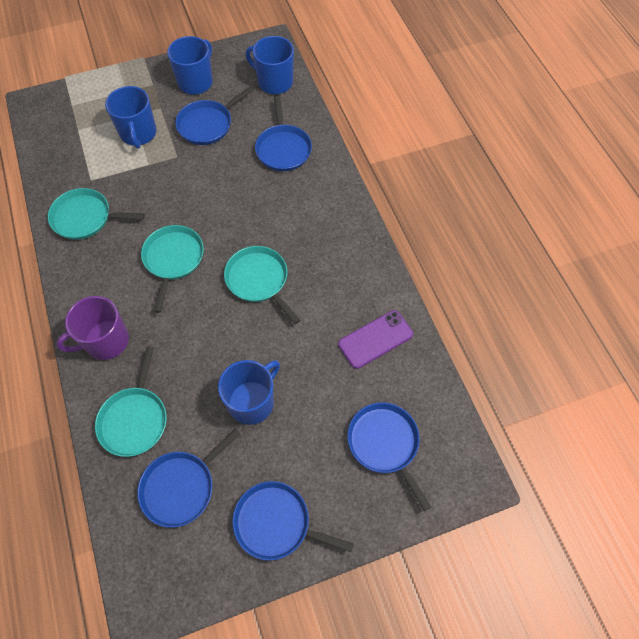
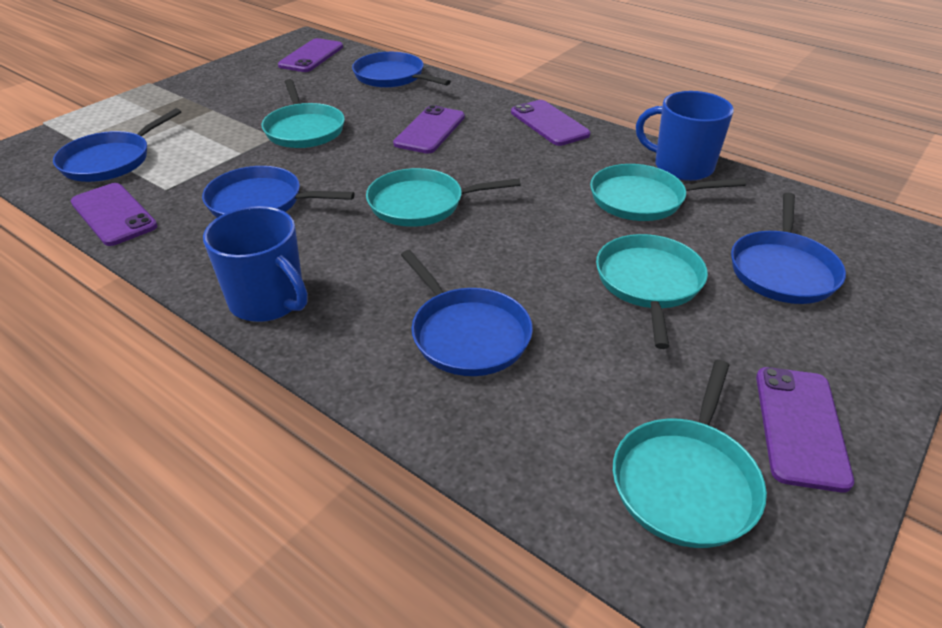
blue mug: [105,86,156,149] [167,36,213,95] [218,360,280,425] [246,36,294,94] = 4 -> [203,206,308,322] [636,91,734,181] = 2
purple mug: [56,296,129,360] = 1 -> none = 0
purple phone: [338,310,413,369] = 1 -> [71,183,157,246] [278,38,343,72] [393,105,465,154] [511,100,590,146] [756,367,854,492] = 5
turquoise pan: [48,188,145,240] [95,347,167,457] [141,225,204,313] [224,246,300,324] = 4 -> [262,79,345,148] [366,168,521,227] [590,164,746,221] [596,234,708,349] [613,360,767,548] = 5

